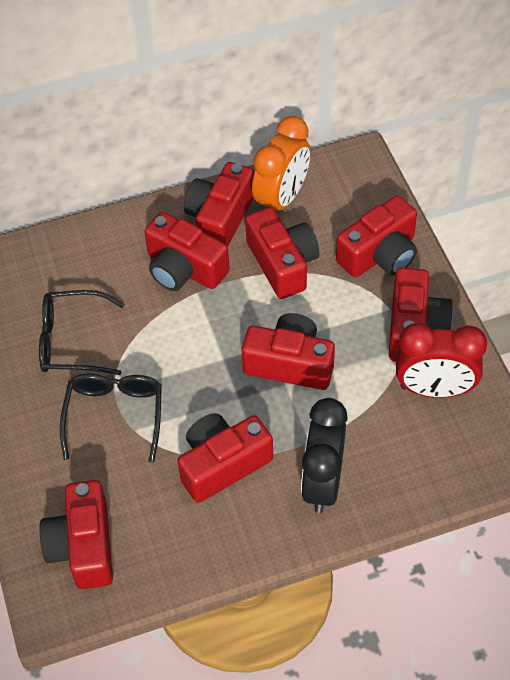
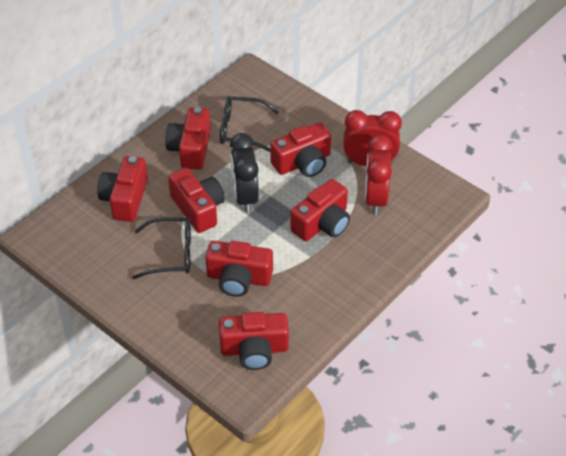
orange clock: [252,116,310,210] = 1 -> none = 0
red camera: [39,480,113,589] [144,212,229,291] [177,413,273,503] [184,162,254,247] [241,313,335,390] [245,207,319,299] [336,196,417,277] [389,268,453,362] = 8 -> [97,156,148,222] [165,107,211,170] [168,168,225,233] [205,241,273,297] [219,312,289,370] [270,123,331,177] [290,179,350,241] = 7
red clock: [396,323,487,398] = 1 -> [343,110,402,166] [365,135,392,215] = 2

